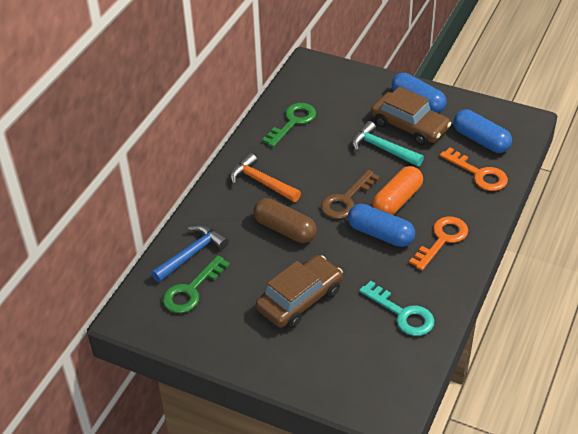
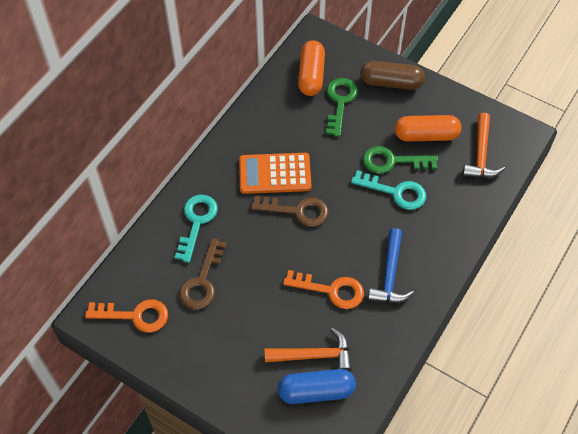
blue capsule: [348,204,415,247] [391,73,447,113] [453,110,512,153] = 3 -> [278,369,356,404] = 1
brown car: [256,255,343,328] [371,87,451,146] = 2 -> none = 0
brown key: [321,170,380,219] = 1 -> [180,238,227,310] [251,195,329,227] = 2
orange calculator: none = 0 -> [239,153,312,194] = 1
orange capsule: [372,166,423,215] = 1 -> [298,40,325,96] [395,115,462,142] = 2
orange hammer: [230,153,301,202] = 1 -> [265,328,352,372] [462,113,505,178] = 2
turquoise hammer: [352,121,424,167] = 1 -> none = 0
turquoise key: [359,281,435,336] = 1 -> [174,195,218,263] [351,170,426,210] = 2

